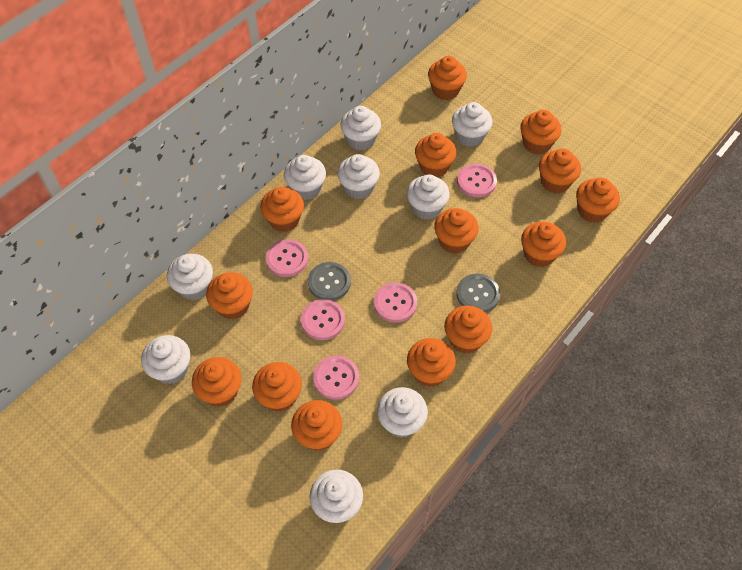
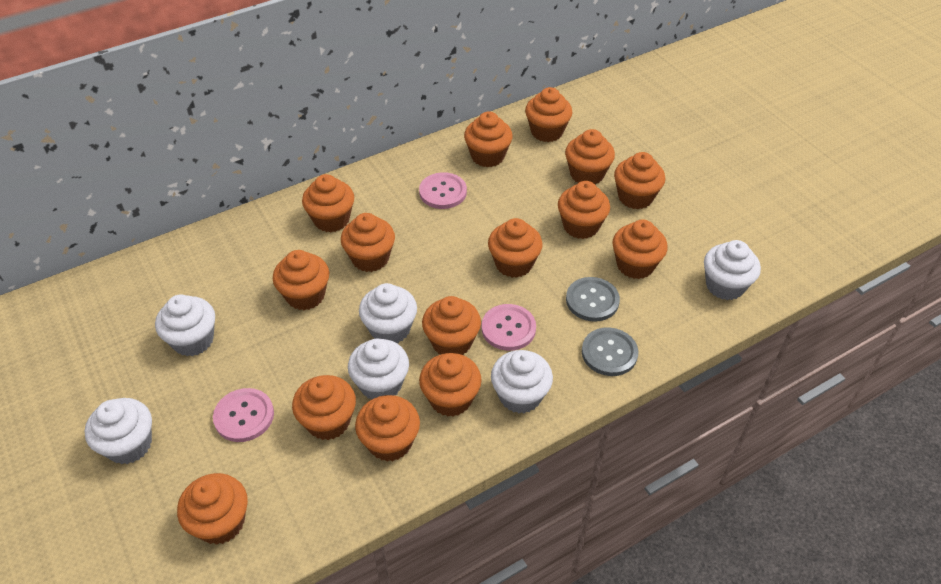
orange cupcake: [192,357,242,407] [206,272,253,320] [252,362,302,412] [260,187,304,232] [291,400,342,451] [407,338,456,387] [415,133,456,177] [428,56,467,100] [434,208,479,254] [444,306,492,354] [520,110,561,155] [521,222,566,267] [539,148,581,193] [576,178,620,223] = 14 -> [177,473,248,545] [273,250,329,310] [292,375,356,440] [302,174,354,232] [341,213,395,272] [355,395,420,461] [419,353,482,417] [422,296,481,355] [464,111,513,167] [488,218,543,278] [525,87,573,142] [558,181,610,239] [565,129,615,185] [612,220,668,279] [614,152,665,209] = 15
pink button: [266,239,308,277] [301,299,345,340] [313,355,359,400] [374,282,417,323] [457,164,497,197] = 5 -> [213,388,274,442] [419,172,467,209] [482,304,536,351] = 3
white cupcake: [141,335,190,384] [167,254,213,300] [284,155,326,200] [310,470,363,523] [337,154,380,199] [341,106,381,150] [377,387,428,438] [407,175,450,220] [452,102,492,147] = 9 -> [85,398,152,464] [155,294,215,356] [348,339,409,399] [359,283,417,343] [491,350,553,413] [704,240,761,300] = 6

